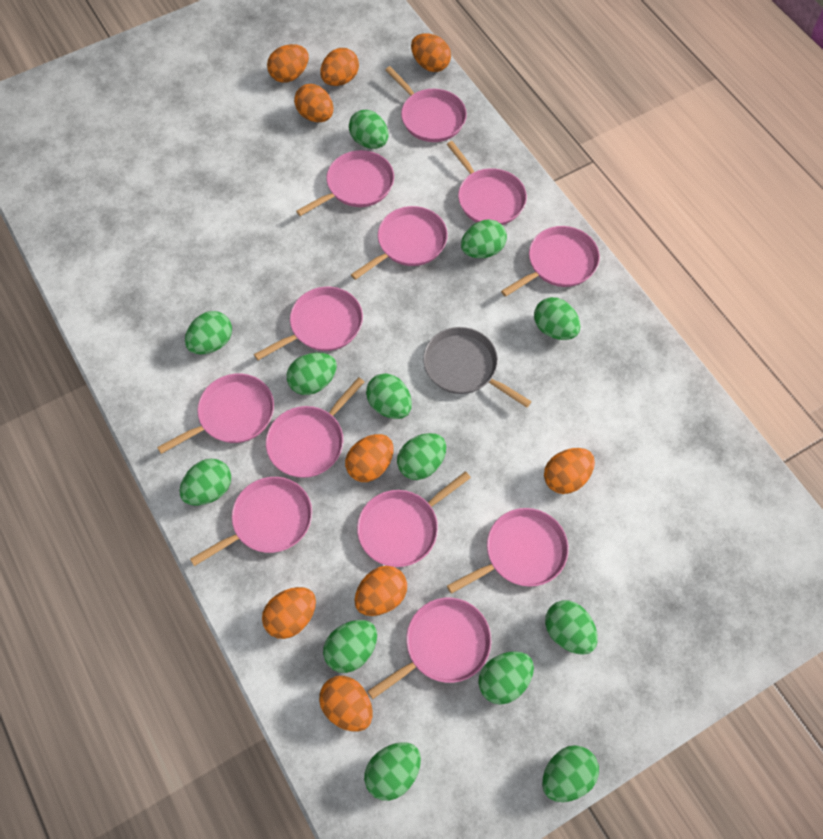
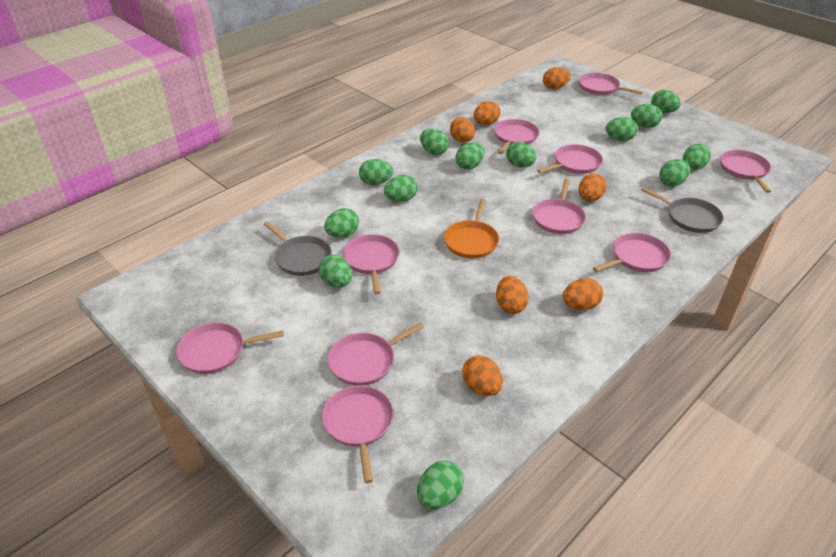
grey pan: [423,327,532,407] = 1 -> [264,221,332,276] [641,187,723,233] = 2
orange egg: [262,587,316,639] [267,44,309,83] [294,84,334,122] [319,676,373,732] [320,48,359,86] [345,434,394,482] [355,566,407,616] [411,33,451,72] [544,448,595,494] = 9 -> [450,117,475,142] [462,355,503,396] [474,101,500,125] [496,276,529,314] [543,67,571,89] [563,278,603,310] [578,173,607,201] = 7
orange pan: none = 0 -> [444,199,499,258] = 1
pink pan: [157,374,274,454] [190,477,312,566] [254,287,363,360] [266,377,364,478] [296,150,394,216] [351,206,448,280] [357,471,471,567] [367,598,492,699] [385,66,467,142] [447,141,527,225] [447,508,569,594] [501,226,600,297] = 12 -> [176,322,284,374] [322,385,394,483] [328,322,424,386] [343,234,399,294] [494,119,539,154] [532,178,586,234] [537,144,603,174] [579,73,643,95] [593,233,671,272] [720,150,771,193] = 10

